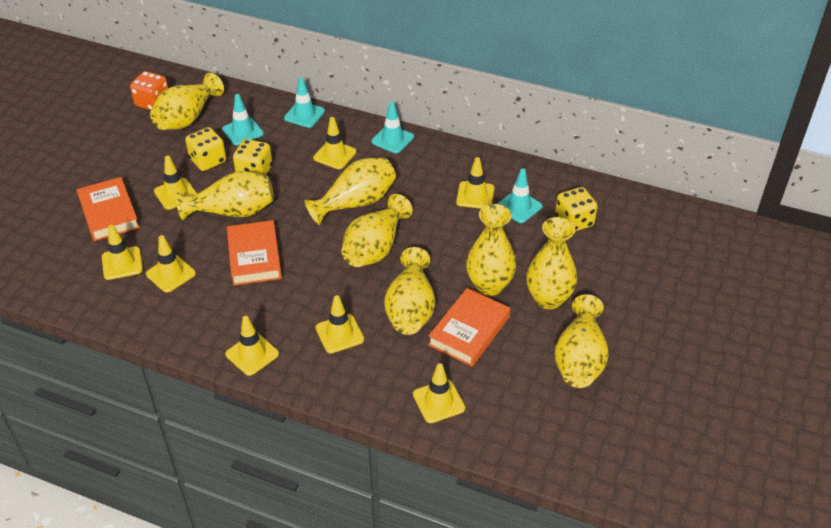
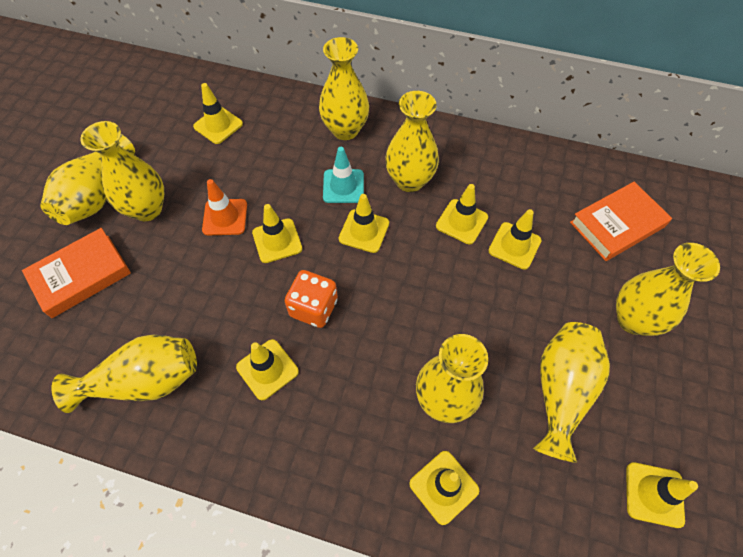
orange book: [77,177,140,241] [227,220,282,286] [428,288,510,367] = 3 -> [22,228,131,318] [570,182,672,261] = 2
orange traffic cone: none = 0 -> [202,179,247,235] = 1
turquoise traffic cone: [222,94,264,145] [284,77,325,128] [371,102,414,153] [497,168,543,223] = 4 -> [323,147,364,203] = 1
yellow dice: [185,127,226,171] [233,139,272,175] [555,187,598,231] = 3 -> none = 0

